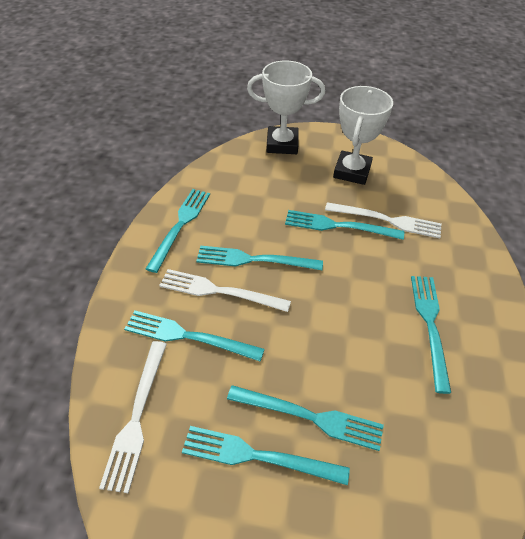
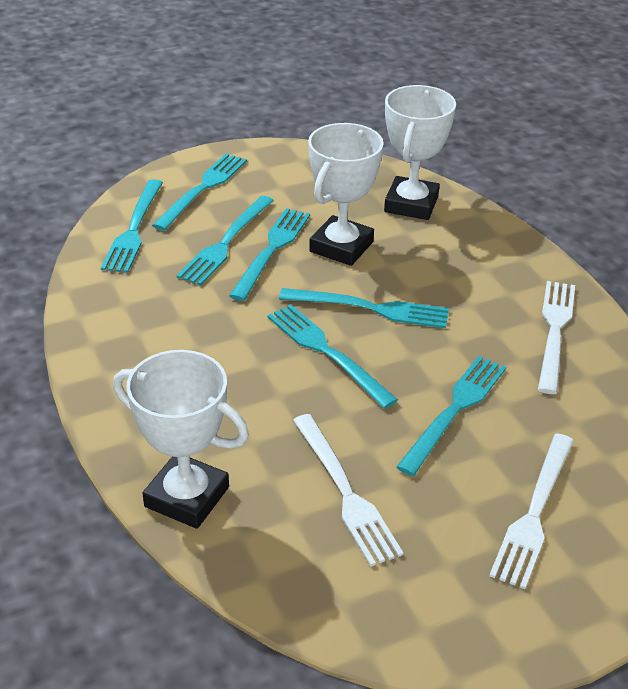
white trophy: [247,61,325,154] [333,86,393,185] = 2 -> [113,350,249,529] [308,123,384,266] [384,85,456,220] = 3

